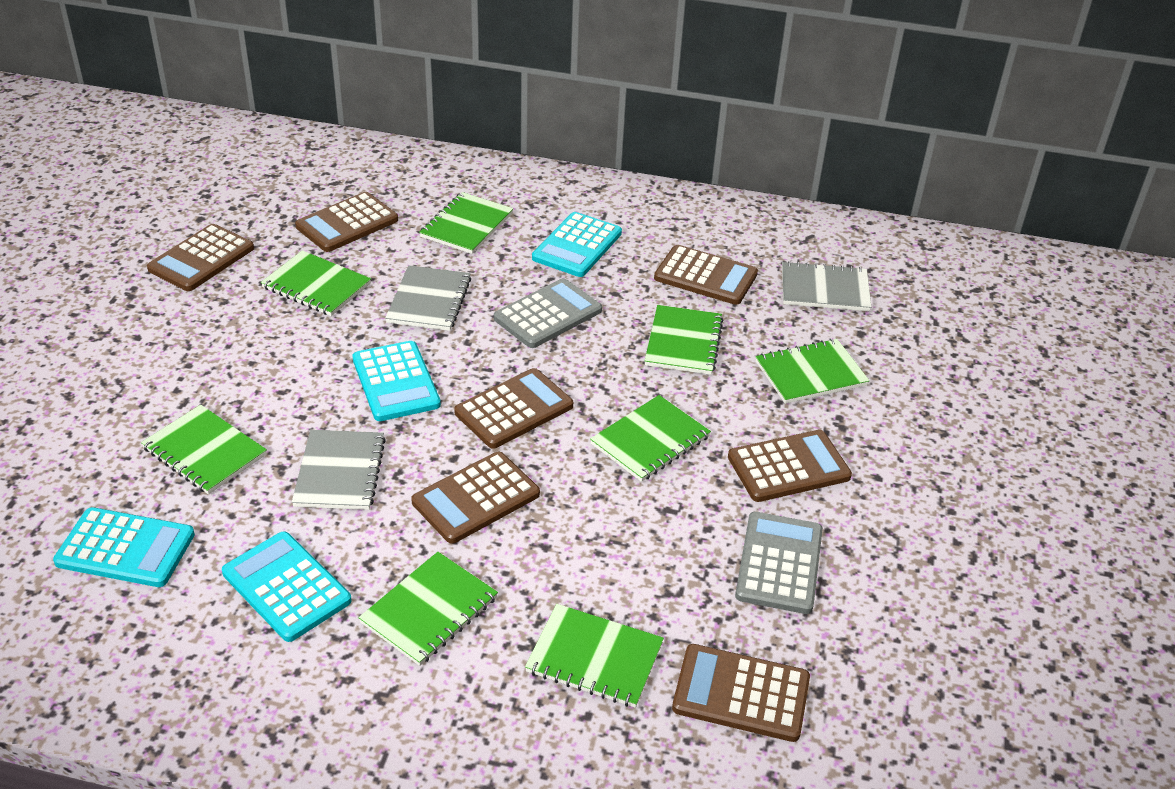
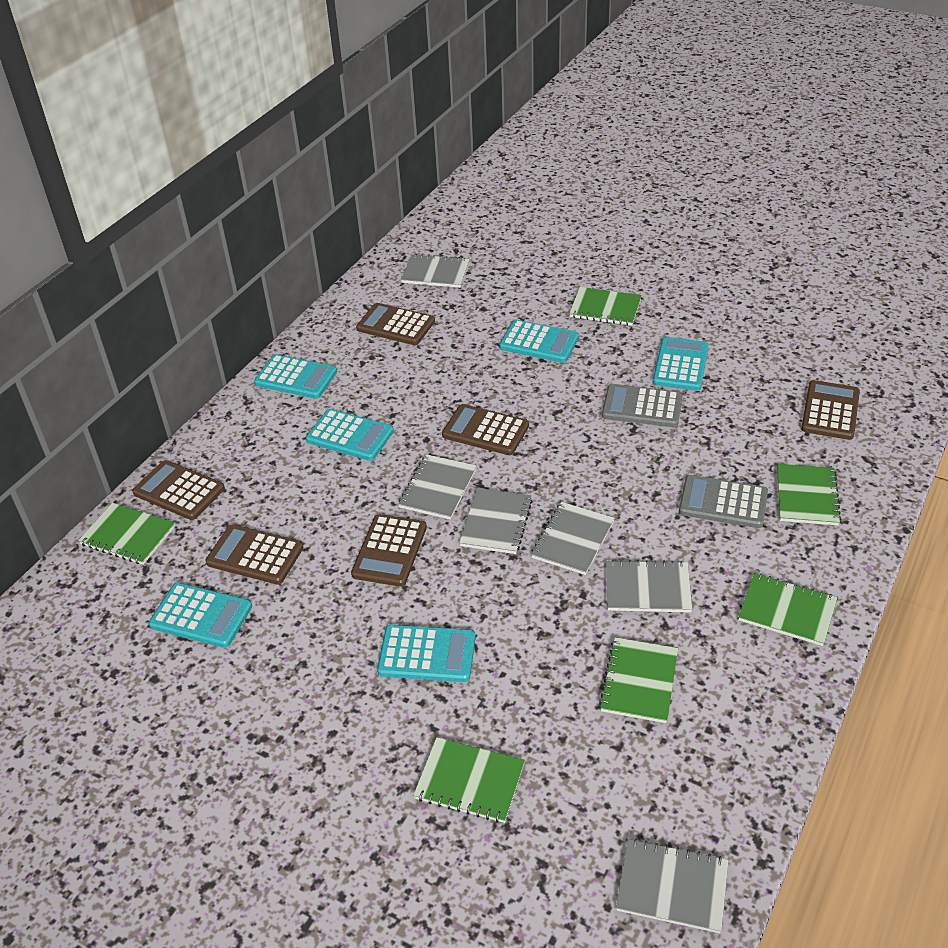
brown calculator: [147,224,254,291] [295,192,398,252] [411,452,540,544] [454,368,573,449] [654,245,758,305] [672,644,810,742] [728,430,852,502] = 7 -> [132,460,225,520] [205,524,304,585] [351,514,427,587] [356,303,435,345] [442,404,529,455] [801,380,860,440] = 6
green notebook: [141,405,267,494] [261,250,371,316] [358,552,498,666] [419,192,513,254] [525,604,664,708] [590,395,711,482] [645,305,724,375] [755,339,870,404] = 8 -> [78,503,175,565] [413,737,525,823] [569,287,642,326] [599,637,678,723] [738,573,838,646] [777,464,841,526] = 6
grey notebook: [292,430,386,510] [385,265,471,331] [782,261,871,311] = 3 -> [398,454,477,520] [401,254,470,288] [459,488,532,554] [531,502,615,575] [606,560,692,612] [616,838,729,933] = 6
turquoise calculator: [53,507,195,587] [222,531,352,642] [352,341,441,421] [532,212,622,277] = 4 -> [149,583,252,648] [254,354,337,399] [306,409,394,461] [377,625,476,682] [499,320,579,363] [653,337,709,391] = 6

